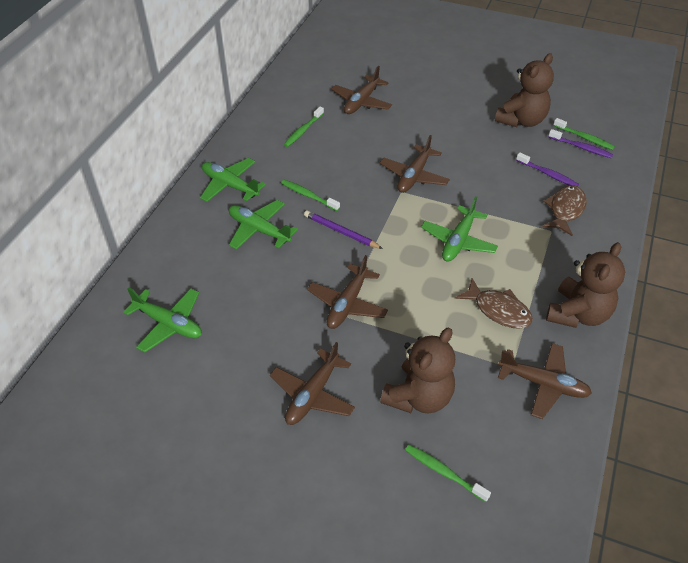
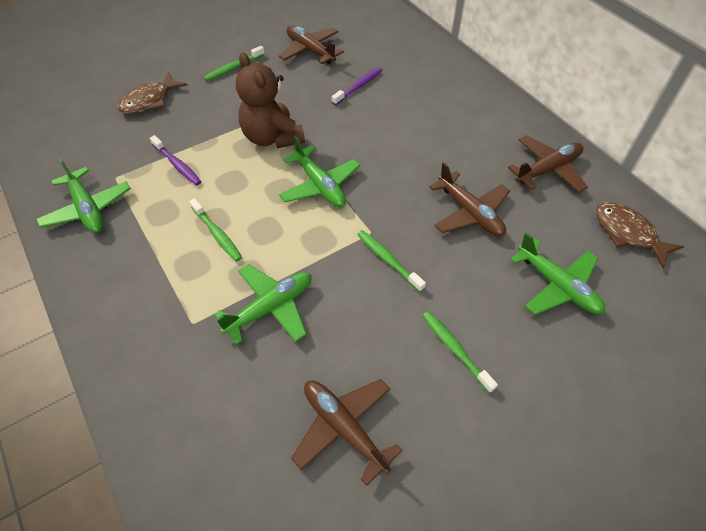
brown plane: [270,342,355,425] [307,255,388,329] [331,66,392,114] [380,135,450,193] [498,343,592,419] = 5 -> [279,25,344,64] [291,379,403,486] [429,162,510,237] [508,135,588,193] = 4
brown teddy bear: [380,327,455,413] [495,53,554,127] [546,242,625,328] = 3 -> [236,52,305,149] = 1
purple pencil: [304,210,383,249] = 1 -> none = 0

